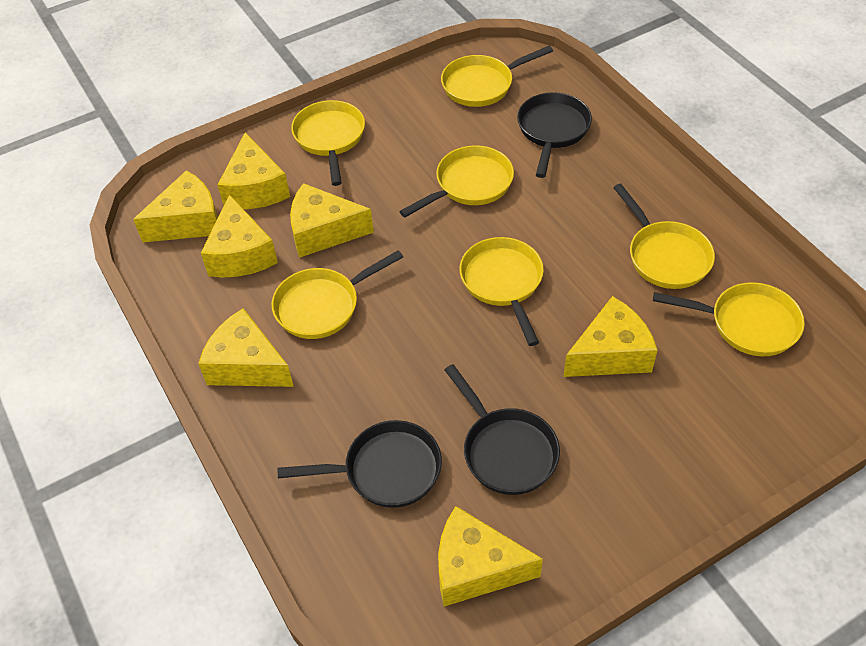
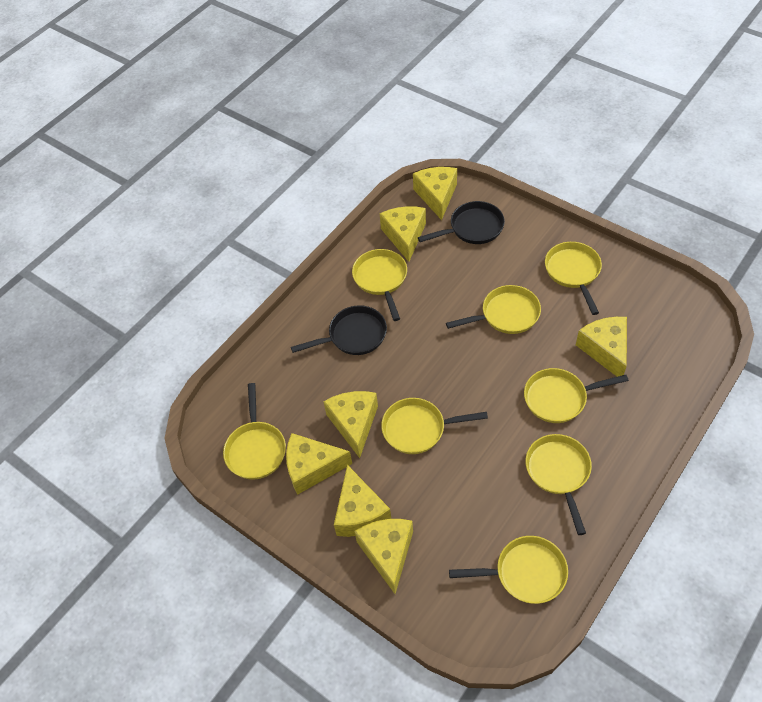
black pan: [277,420,442,508] [445,364,560,495] [517,92,592,178] = 3 -> [291,305,387,355] [418,201,505,244] = 2
yellow pan: [272,250,403,339] [291,100,365,186] [399,145,514,217] [441,46,553,107] [459,237,544,346] [613,184,715,289] [653,282,805,356] = 7 -> [223,383,286,480] [352,249,407,321] [381,398,488,454] [446,285,541,334] [449,536,568,604] [524,368,629,423] [526,434,592,535] [545,242,602,315] = 8

